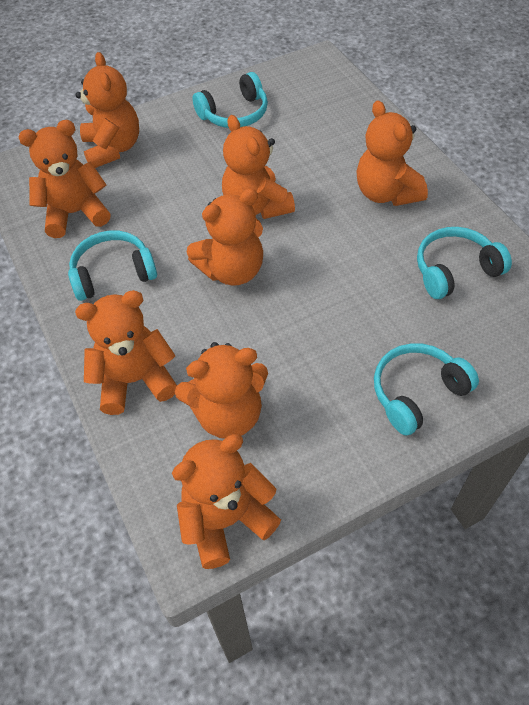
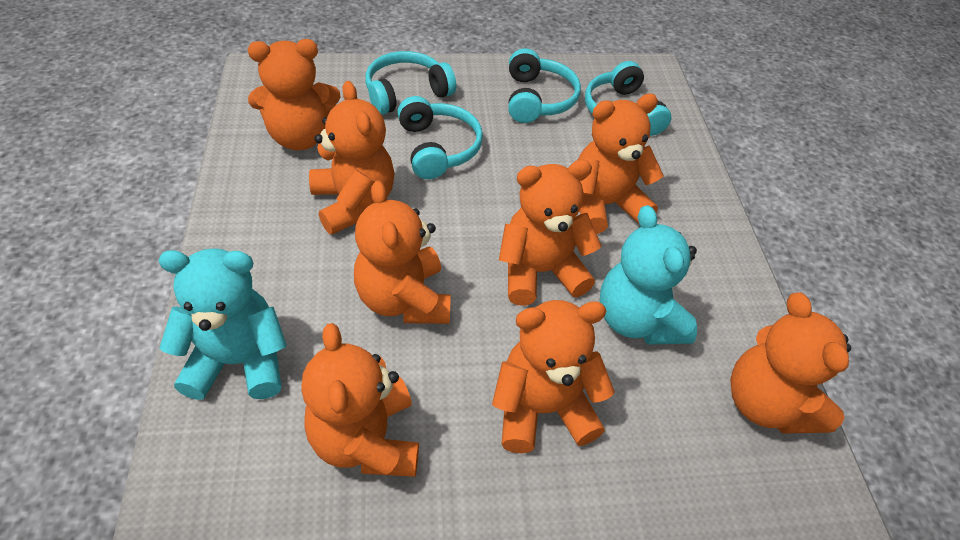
turquoise teddy bear: none = 0 -> [159,248,287,400] [600,205,697,345] = 2

